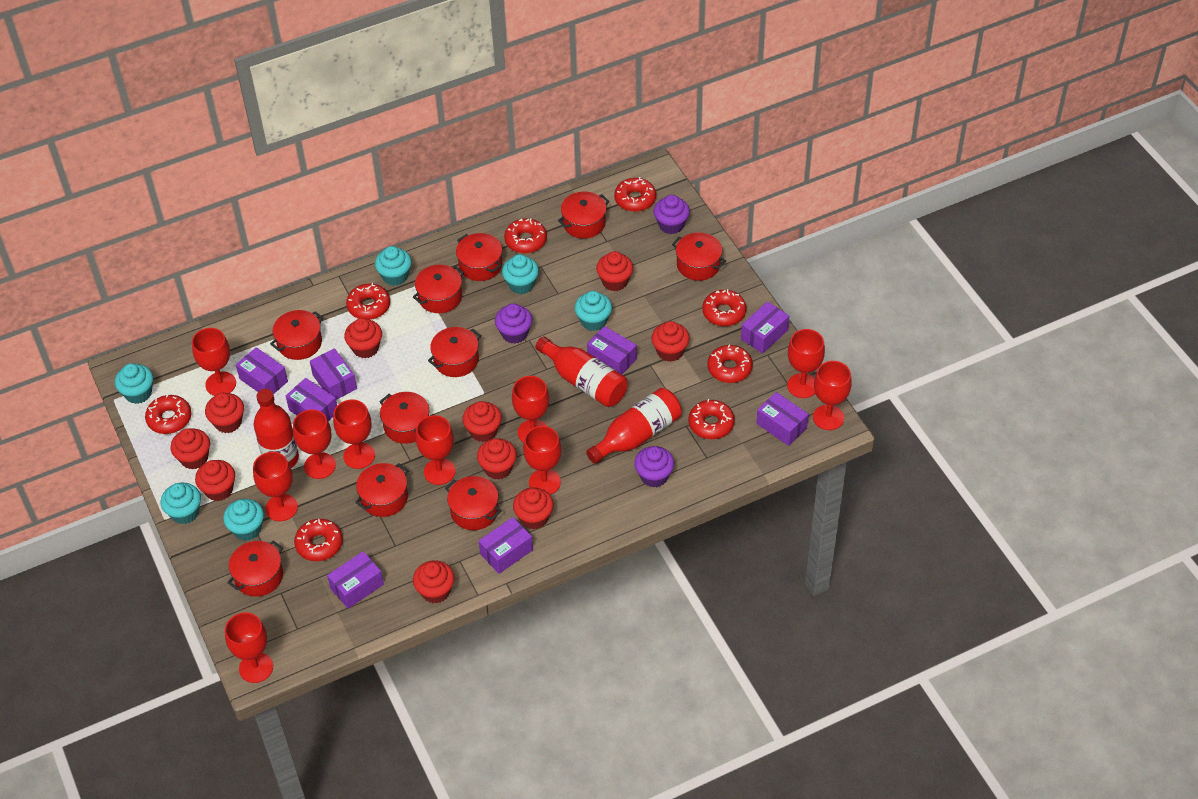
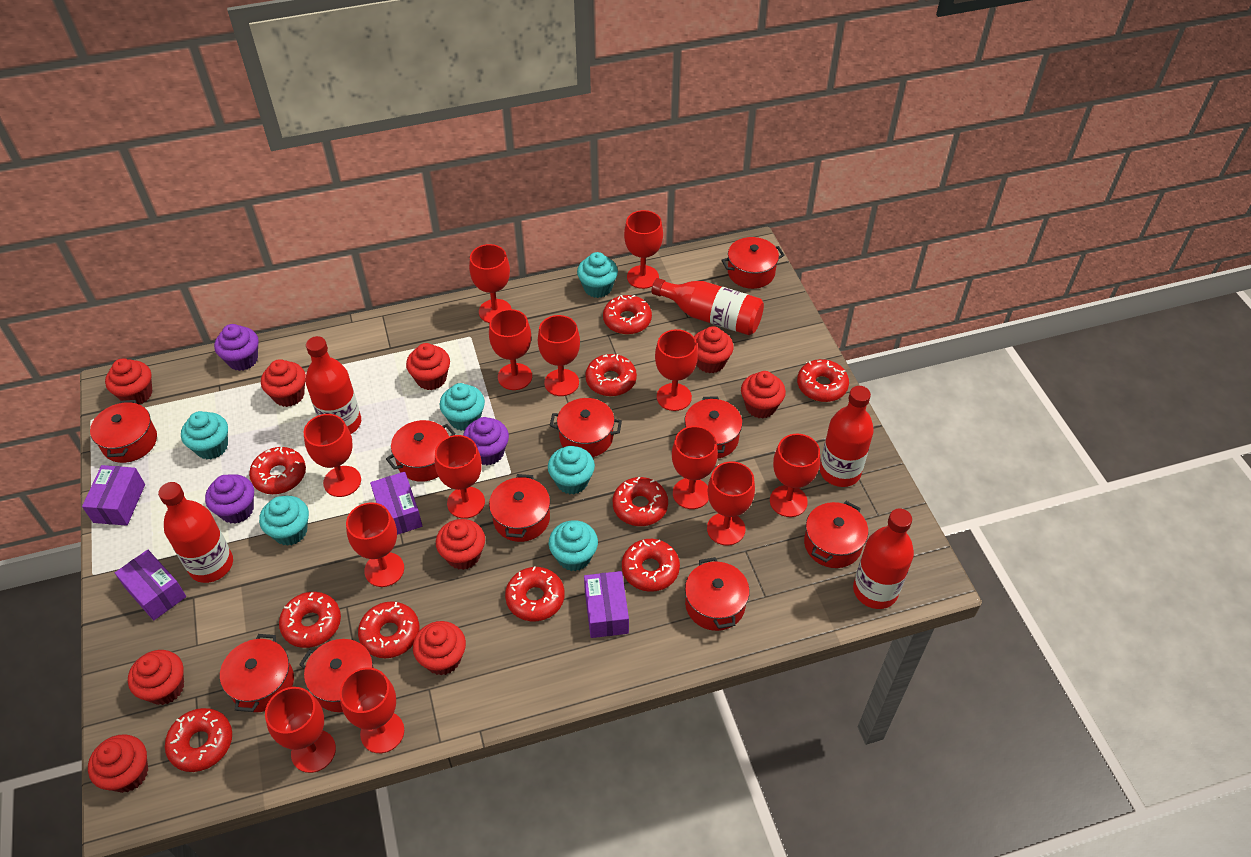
purple box: [236,347,288,394] [286,378,337,421] [310,348,357,400] [327,551,384,609] [479,517,533,574] [587,326,637,374] [741,301,789,354] [756,392,809,446] = 8 -> [82,465,145,526] [115,550,186,621] [370,472,422,535] [584,571,629,638] = 4
red bottle: [254,389,299,468] [535,336,628,407] [586,388,682,464] = 3 -> [158,482,233,583] [306,336,361,434] [652,278,764,335] [820,386,874,487] [853,509,914,609] = 5
red cupcake: [171,428,210,470] [195,460,235,501] [205,393,244,433] [344,318,382,358] [413,560,455,604] [463,401,502,442] [477,438,517,480] [513,487,553,529] [596,251,633,291] [651,321,690,362] = 10 -> [88,734,148,793] [105,358,152,405] [128,650,184,705] [261,359,306,407] [406,343,450,390] [413,621,466,675] [436,519,485,570] [694,326,734,373] [741,371,786,419] = 9
red donut: [145,394,192,434] [294,519,343,561] [346,283,390,320] [504,218,547,253] [614,177,656,212] [688,399,735,439] [702,289,746,326] [707,344,753,383] = 8 -> [165,708,232,772] [249,447,306,494] [279,592,341,648] [358,601,420,658] [505,566,565,621] [585,354,637,396] [603,295,652,335] [613,477,668,526] [622,539,680,592] [797,359,849,402] = 10
red goblet: [192,328,236,396] [225,612,273,683] [253,452,298,521] [293,409,336,479] [333,399,375,469] [416,415,456,485] [512,376,549,443] [523,426,561,495] [787,329,825,398] [813,361,852,430] = 10 -> [265,687,336,773] [304,414,361,497] [340,667,404,753] [346,502,404,587] [435,435,485,519] [469,244,512,323] [489,309,532,390] [538,315,580,396] [624,210,663,289] [655,329,698,411] [672,426,718,509] [707,461,755,546] [770,434,820,517] = 13

